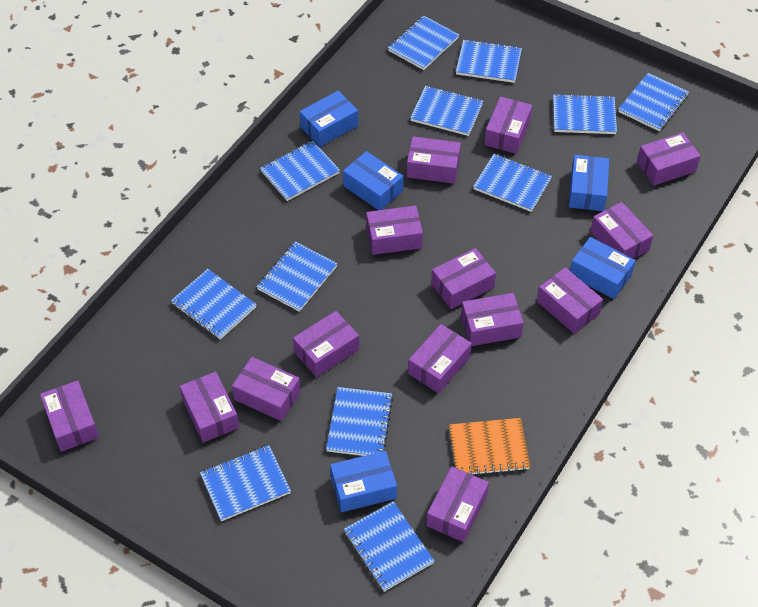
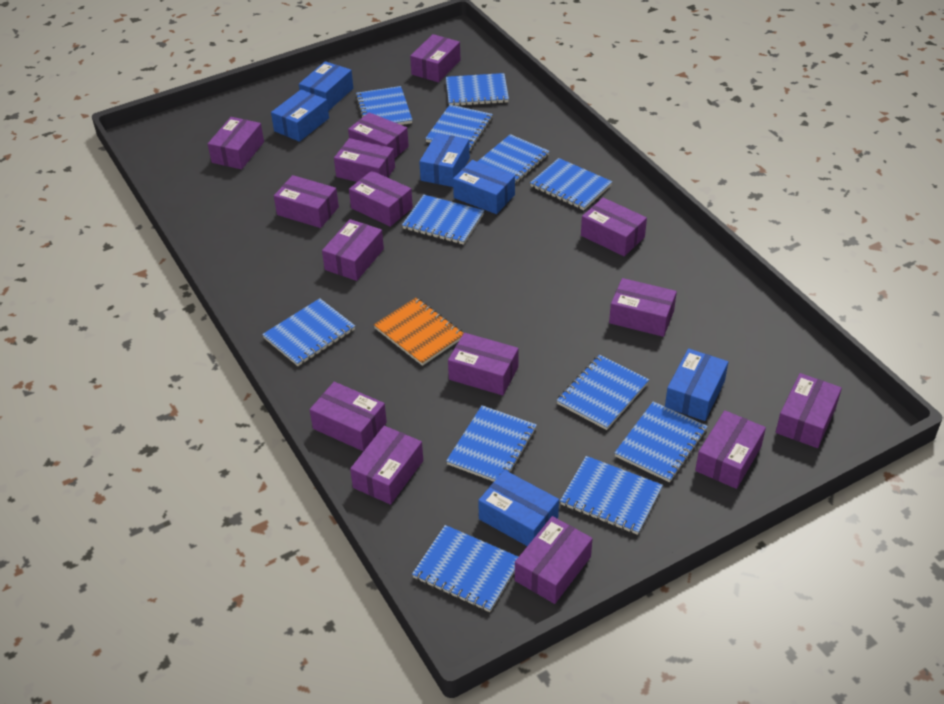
blue box: [300,91,358,147] [330,451,397,512] [343,151,403,210] [569,155,609,211] [570,237,636,299] = 5 -> [271,89,329,142] [299,61,353,111] [419,133,470,187] [453,160,515,214] [478,470,559,546] [665,348,728,421] = 6
purple box: [40,380,99,452] [179,371,239,443] [232,357,301,421] [293,311,359,377] [366,205,423,255] [407,136,461,184] [408,324,472,393] [426,466,489,542] [431,248,496,309] [461,293,524,346] [484,97,532,154] [537,267,603,334] [590,202,653,259] [637,132,701,186] = 14 -> [208,117,264,169] [274,175,339,228] [310,382,387,451] [322,219,384,281] [334,138,395,182] [348,112,409,158] [349,171,413,227] [350,426,423,505] [410,34,461,82] [448,333,519,395] [515,516,593,604] [581,198,647,256] [609,278,677,337] [695,410,766,489] [776,373,842,448] = 15

